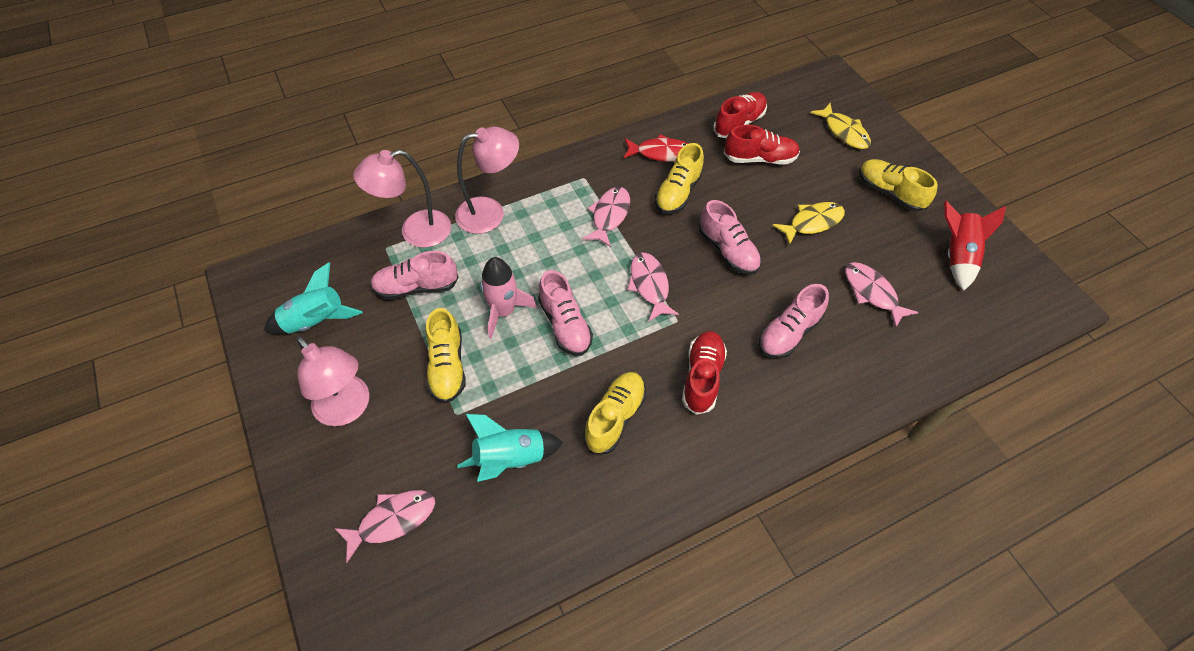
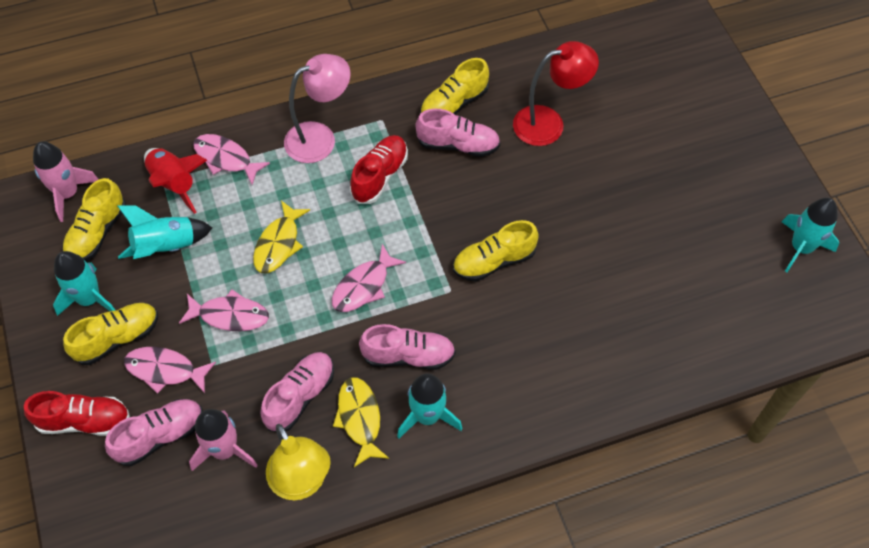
pink lamp: [296,336,369,426] [353,150,451,248] [455,126,519,234] = 3 -> [284,54,350,163] = 1
pink rocket: [480,257,537,339] = 1 -> [33,141,99,222] [189,409,258,471] = 2
red fish: [623,134,689,162] = 1 -> none = 0
red lamp: none = 0 -> [513,41,599,146] = 1
red shoe: [682,331,727,415] [713,92,767,138] [724,125,800,165] = 3 -> [24,391,130,436] [350,135,408,204] = 2
turquoise rocket: [264,262,362,334] [457,414,563,482] = 2 -> [53,251,116,316] [118,205,213,259] [397,374,462,438] [782,198,839,272] = 4
yellow lamp: none = 0 -> [266,424,331,500] = 1

